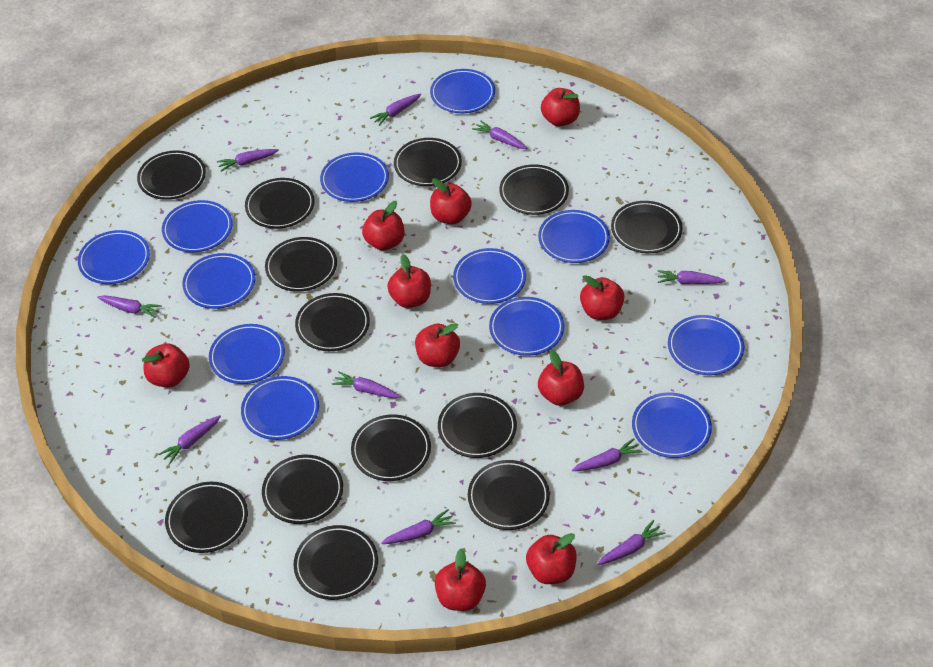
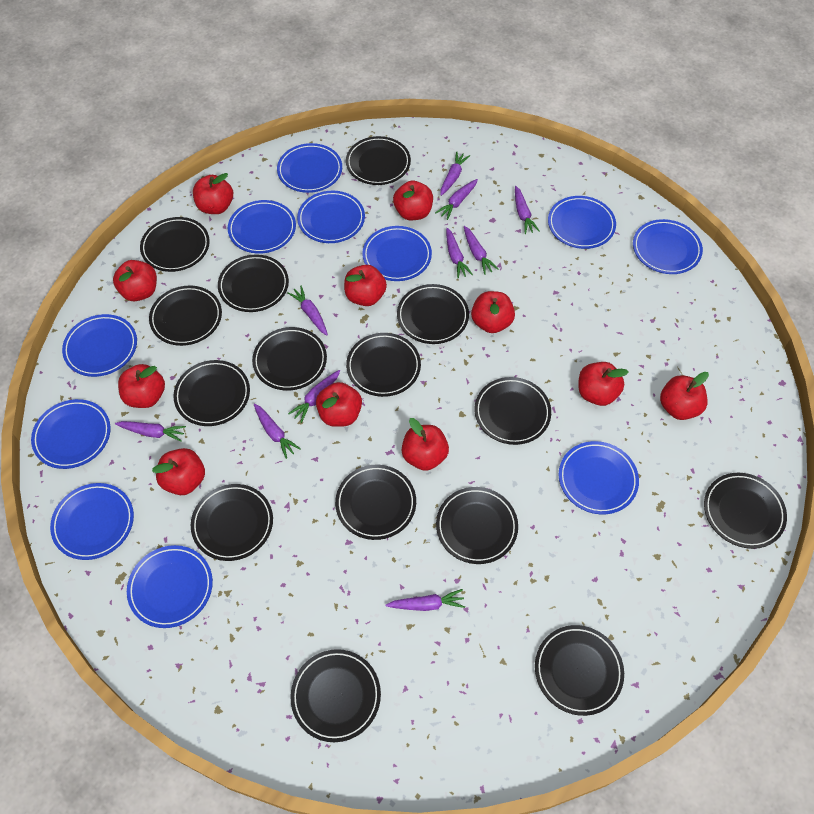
black plate: [137,150,206,200] [165,482,248,553] [245,178,314,229] [262,455,343,524] [265,237,337,292] [293,525,378,600] [295,293,370,351] [351,414,431,481] [394,138,462,186] [438,393,517,458] [468,460,550,530] [499,164,569,215] [611,201,683,253] = 13 -> [140,217,210,272] [149,285,222,346] [173,360,250,426] [191,484,273,561] [218,254,289,312] [252,327,327,391] [291,649,381,742] [335,465,416,540] [346,136,411,185] [346,333,421,397] [397,284,469,344] [436,487,518,564] [474,377,551,445] [535,625,624,716] [704,473,787,549] = 15
blue plate: [78,230,150,284] [162,200,233,252] [182,253,255,309] [209,324,285,384] [241,376,319,440] [320,152,389,202] [430,69,495,113] [453,248,526,304] [489,297,564,356] [538,210,610,263] [632,393,712,458] [668,315,744,375] = 12 -> [31,399,111,469] [50,483,134,560] [62,314,137,377] [127,545,213,628] [228,200,296,254] [277,143,342,193] [297,191,365,243] [362,226,432,281] [548,196,616,249] [559,441,639,514] [633,219,703,274] = 11
red apple: [142,344,190,388] [362,201,405,251] [387,254,431,308] [415,323,460,367] [430,178,472,224] [435,549,486,611] [526,533,577,584] [538,350,584,406] [541,88,580,127] [580,275,624,320] = 10 -> [113,260,157,301] [118,364,165,408] [152,448,205,495] [193,173,233,214] [316,382,362,427] [344,265,387,306] [393,181,433,220] [402,418,449,471] [471,291,515,333] [578,362,628,406] [660,372,709,420] = 11

